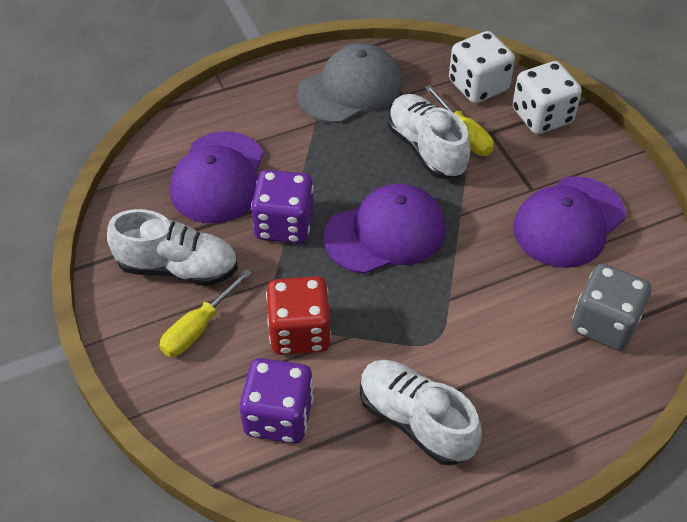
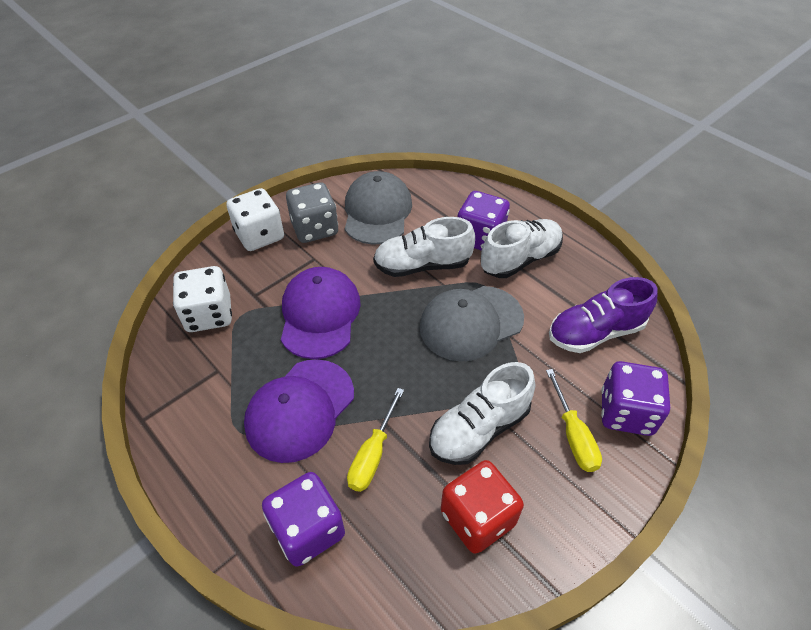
grey cap: [297,43,402,123] = 1 -> [345,171,412,245] [420,286,524,362] = 2
purple cap: [170,131,263,223] [324,184,445,274] [513,176,625,268] = 3 -> [244,359,354,463] [281,267,361,359] = 2
purple dice: [239,358,314,444] [251,170,314,244] = 2 -> [262,472,345,567] [457,191,510,251] [601,361,670,436] = 3
purple shoe: none = 0 -> [549,277,658,353] = 1

